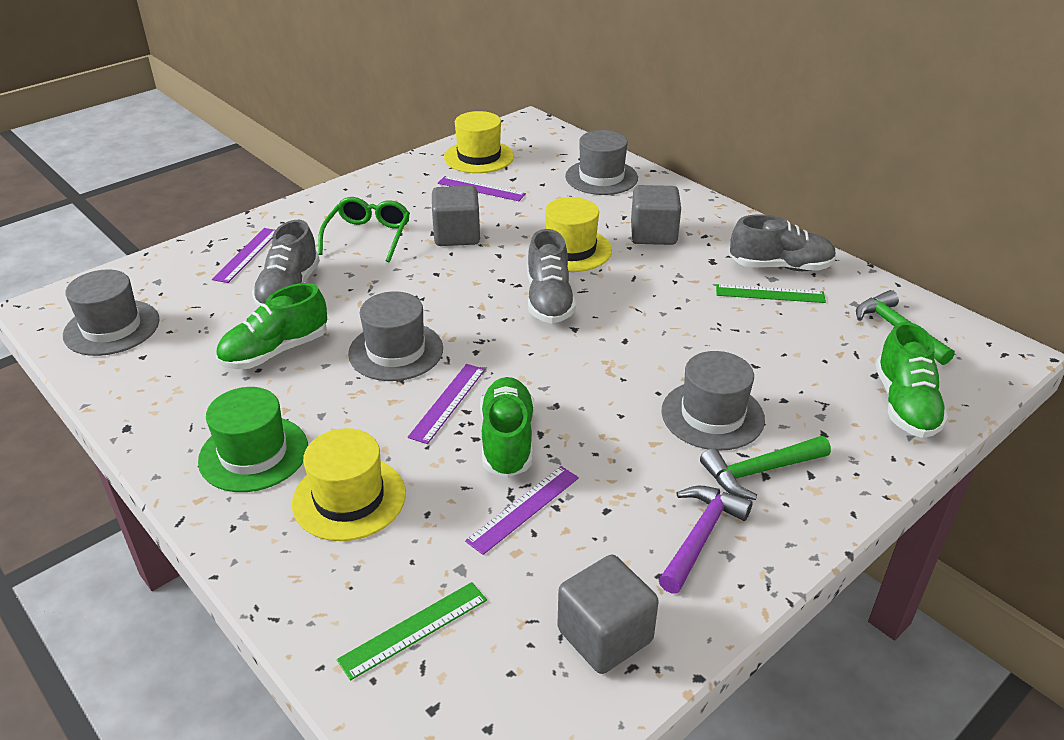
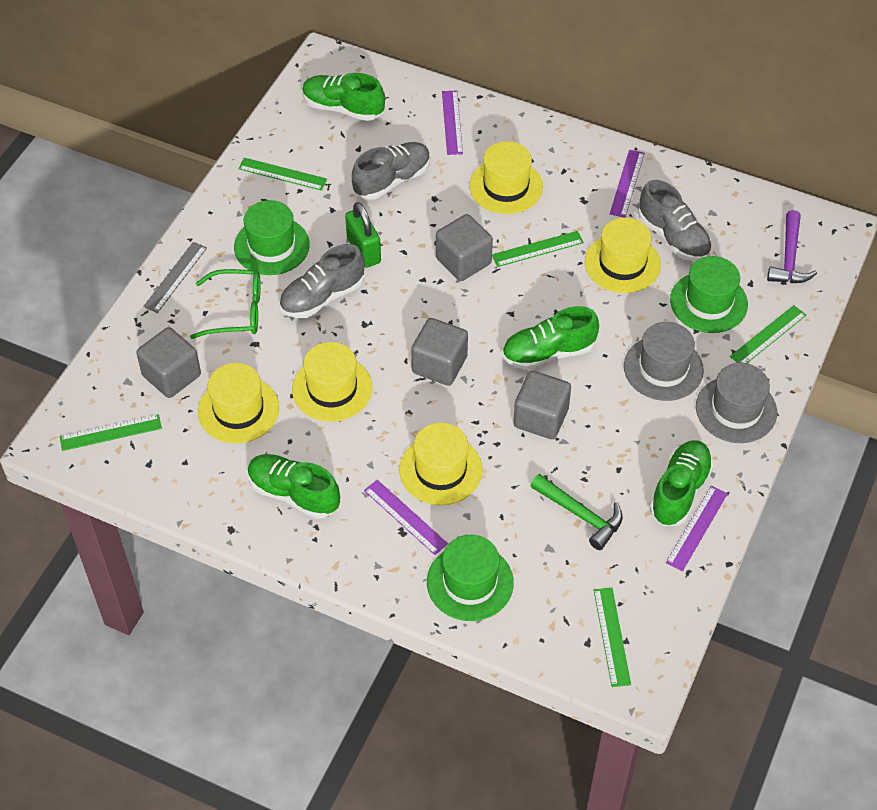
green hammer: [700,436,831,500] [856,290,955,365] = 2 -> [530,474,623,550] = 1
green hat: [198,387,308,492] = 1 -> [234,200,310,275] [427,535,514,621] [670,256,748,333] = 3
green padlock: none = 0 -> [345,202,381,268] = 1
green ruler: [337,582,487,681] [716,284,826,303] = 2 -> [60,414,162,451] [238,158,327,191] [492,231,584,267] [594,588,631,687] [730,305,806,363] = 5
green shoe: [216,283,327,369] [480,377,534,478] [876,322,948,438] = 3 -> [248,454,340,519] [302,73,385,121] [502,306,599,370] [650,440,714,526] = 4
grey cube: [432,186,480,246] [557,555,659,674] [631,185,681,245] = 3 -> [136,327,201,398] [411,318,468,386] [436,214,493,281] [513,371,571,439] = 4
grey hat: [63,269,159,356] [348,291,443,381] [565,130,638,195] [661,351,765,450] = 4 -> [624,322,704,401] [696,363,777,443] = 2
grey ruler: none = 0 -> [143,242,207,313] = 1
yellow hat: [292,428,406,541] [444,111,514,173] [545,197,612,272] = 3 -> [198,363,279,444] [292,342,372,422] [399,423,483,505] [469,141,543,214] [585,218,661,293] = 5

